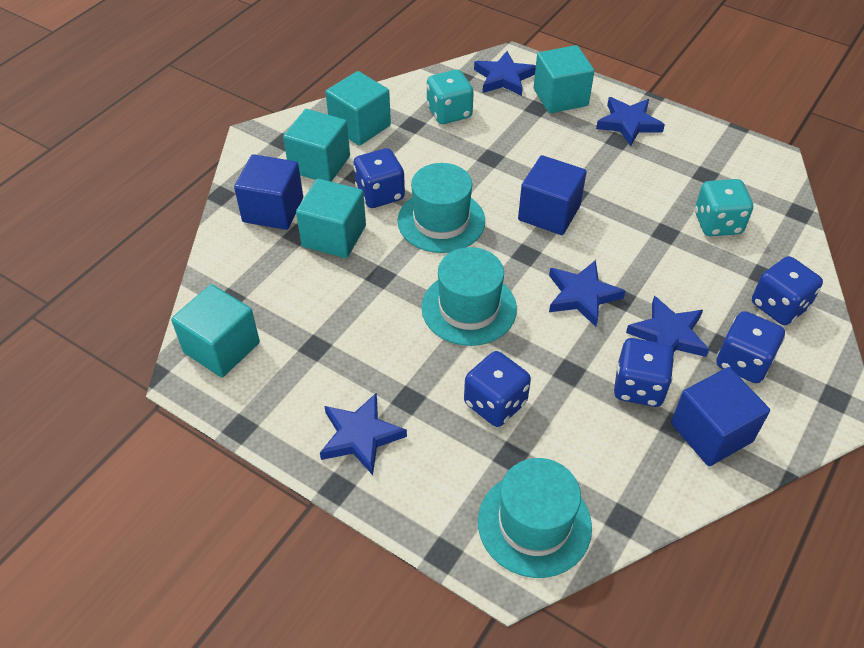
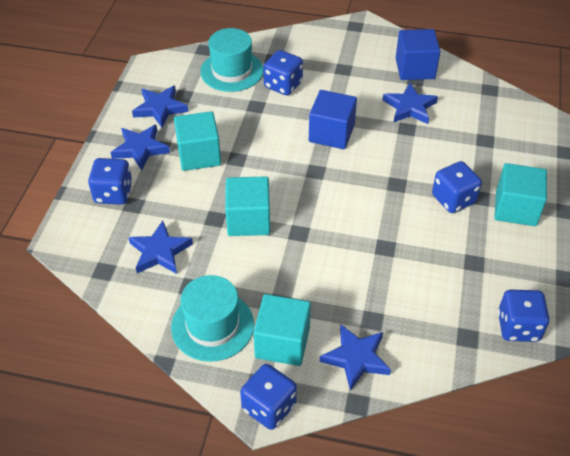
blue cube: [234,154,303,230] [518,155,587,235] [671,367,770,466] = 3 -> [309,90,357,149] [396,29,440,80] = 2
turquoise cube: [171,284,260,377] [283,109,350,182] [296,179,366,258] [325,71,391,146] [534,45,594,113] = 5 -> [174,111,221,171] [225,177,270,236] [253,294,311,366] [495,163,547,226] = 4
turquoise dice: [427,69,474,124] [695,179,753,236] = 2 -> none = 0
turquoise hat: [397,163,485,253] [421,247,517,346] [478,458,592,578] = 3 -> [171,275,254,362] [200,28,264,92] = 2

